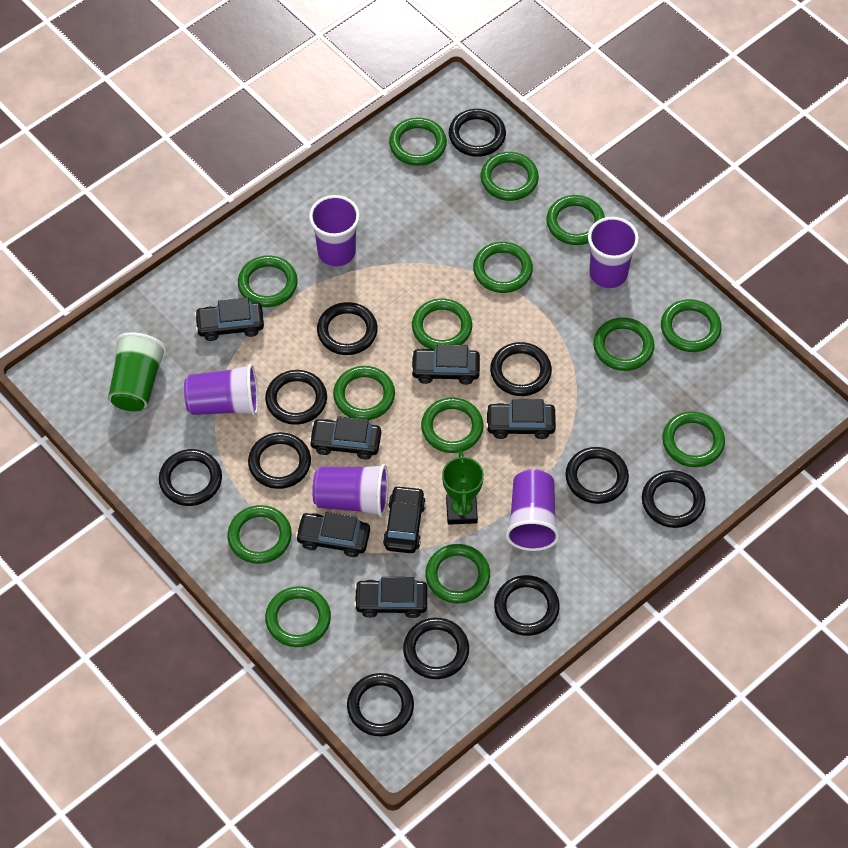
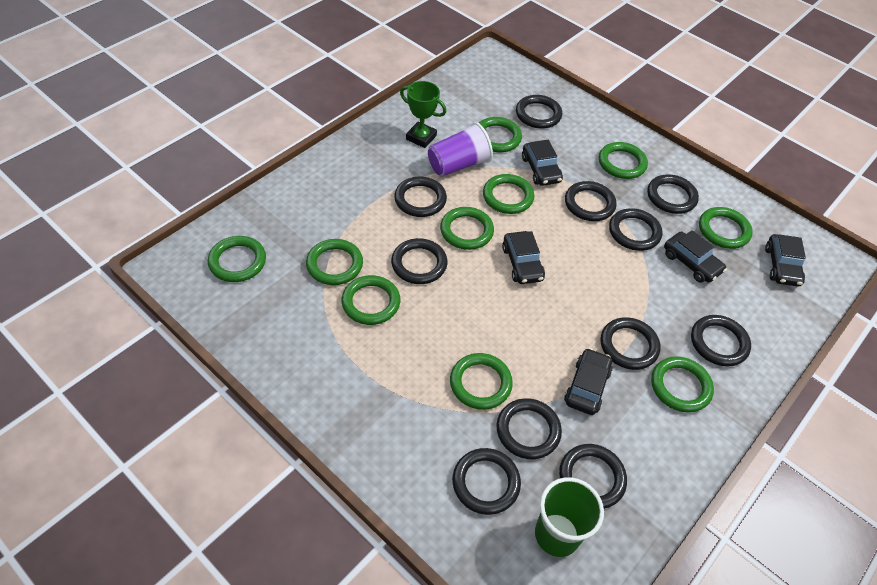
black car: [194,298,264,341] [295,512,370,557] [309,416,381,459] [354,577,427,618] [383,485,426,553] [411,344,480,385] [486,399,556,439] = 7 -> [502,231,545,284] [522,140,563,186] [564,348,613,415] [664,230,727,283] [765,234,806,286] = 5
green ring: [227,505,292,564] [238,255,298,307] [265,586,331,647] [333,366,395,420] [389,117,447,166] [412,298,472,350] [421,398,484,453] [425,544,490,603] [473,242,533,293] [481,152,539,201] [546,195,605,245] [593,317,654,371] [661,299,722,352] [662,411,725,467] = 14 -> [208,236,266,282] [306,239,363,285] [341,275,400,325] [440,207,494,250] [450,353,513,410] [479,117,522,152] [483,174,534,214] [599,142,648,179] [651,356,714,413] [699,207,753,249] = 10
purple cup: [184,364,258,416] [309,195,360,267] [312,464,388,517] [505,469,560,551] [588,217,639,289] = 5 -> [428,122,493,177] = 1

